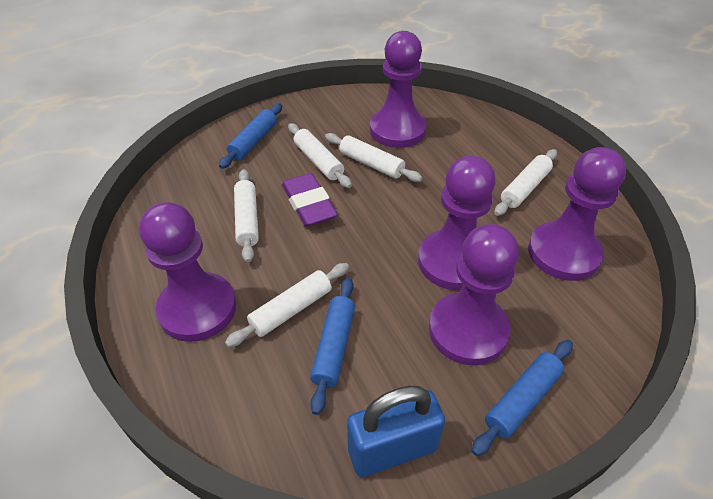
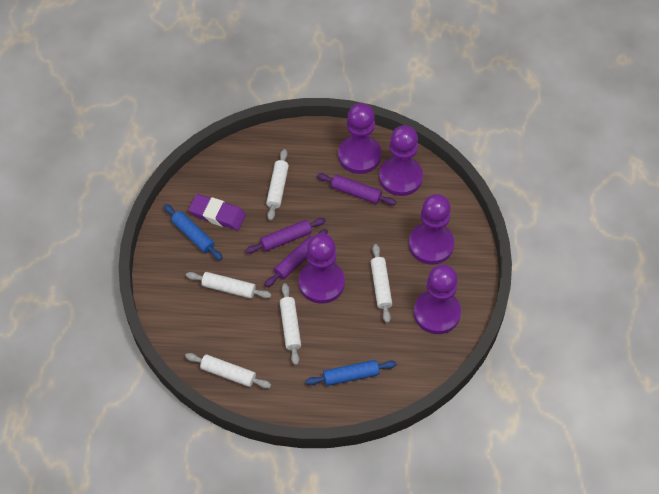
blue padlock: [347,386,445,477] = 1 -> none = 0
blue rolling pin: [219,103,282,169] [310,278,355,415] [472,340,573,456] = 3 -> [164,204,223,260] [306,360,397,386] = 2
purple rolling pin: none = 0 -> [245,218,326,254] [265,229,328,287] [317,173,396,205] = 3

